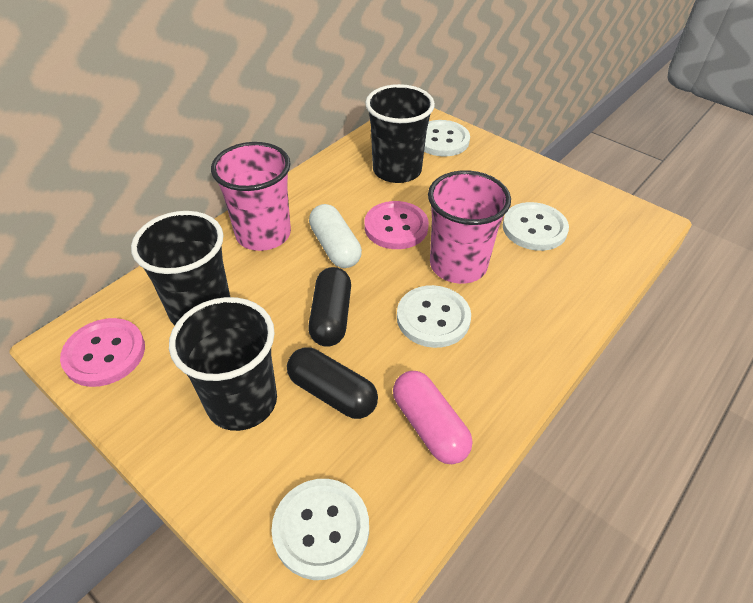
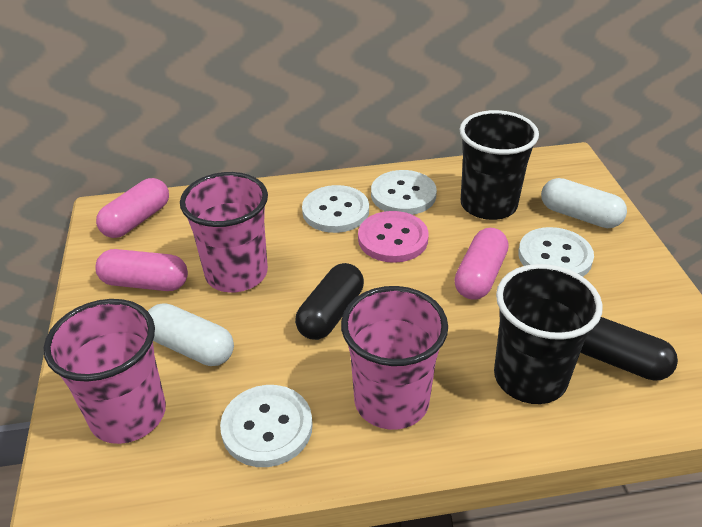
black cup: [131,211,230,325] [169,297,277,431] [365,84,435,183] = 3 -> [459,110,539,220] [494,264,603,404] = 2
pink button: [60,318,145,387] [365,201,429,249] = 2 -> [358,211,429,263] = 1
pink capsule: [393,371,472,464] = 1 -> [95,249,188,291] [96,178,169,238] [454,228,509,300] = 3
pink cup: [211,142,291,251] [428,170,511,284] = 2 -> [44,299,166,444] [180,172,268,293] [341,286,448,430] = 3
white capsule: [309,204,362,268] = 1 -> [148,303,234,366] [541,178,627,228] = 2

